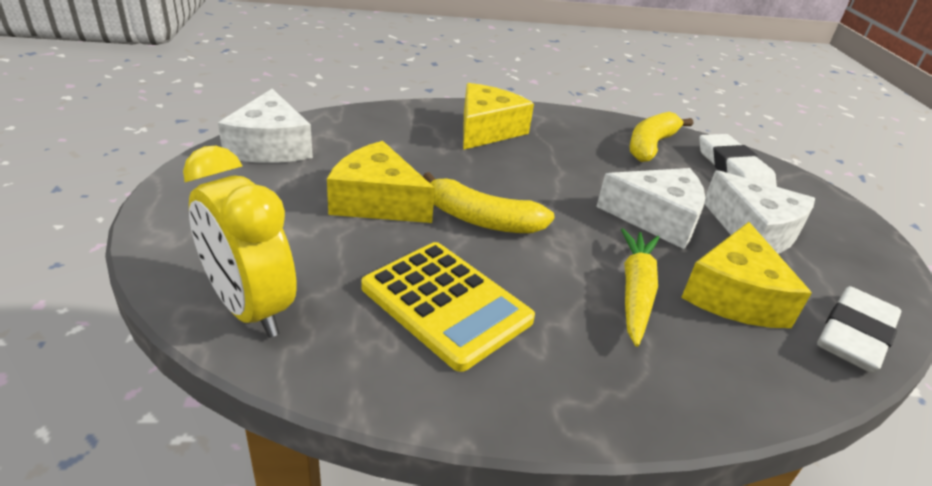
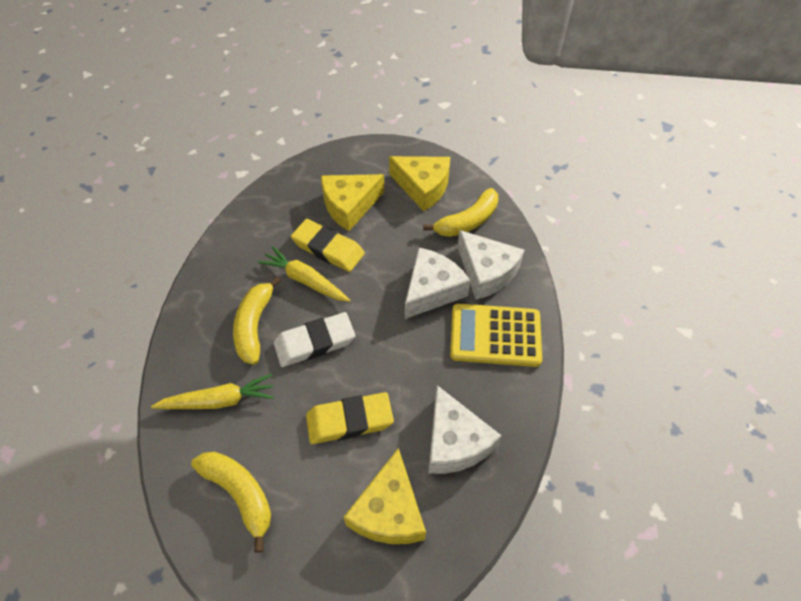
white eraser: [699,134,777,187] [817,286,901,373] = 2 -> [274,312,355,367] = 1
yellow banana: [423,172,555,233] [629,112,693,162] = 2 -> [191,452,271,553] [233,276,281,365] [423,188,498,237] = 3
yellow carrot: [621,228,659,347] = 1 -> [151,374,275,409] [258,246,351,302] = 2
yellow clock: [183,146,297,338] = 1 -> none = 0
yellow eraser: none = 0 -> [291,219,365,272] [306,392,394,444] = 2

